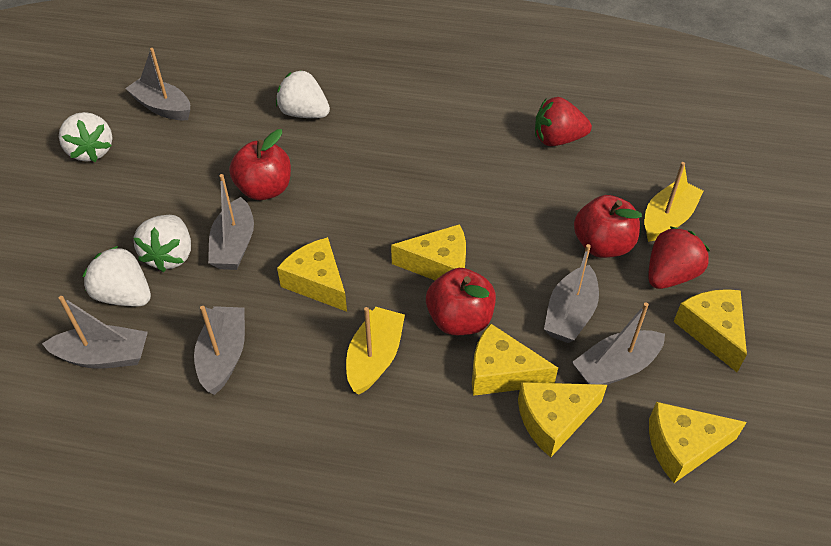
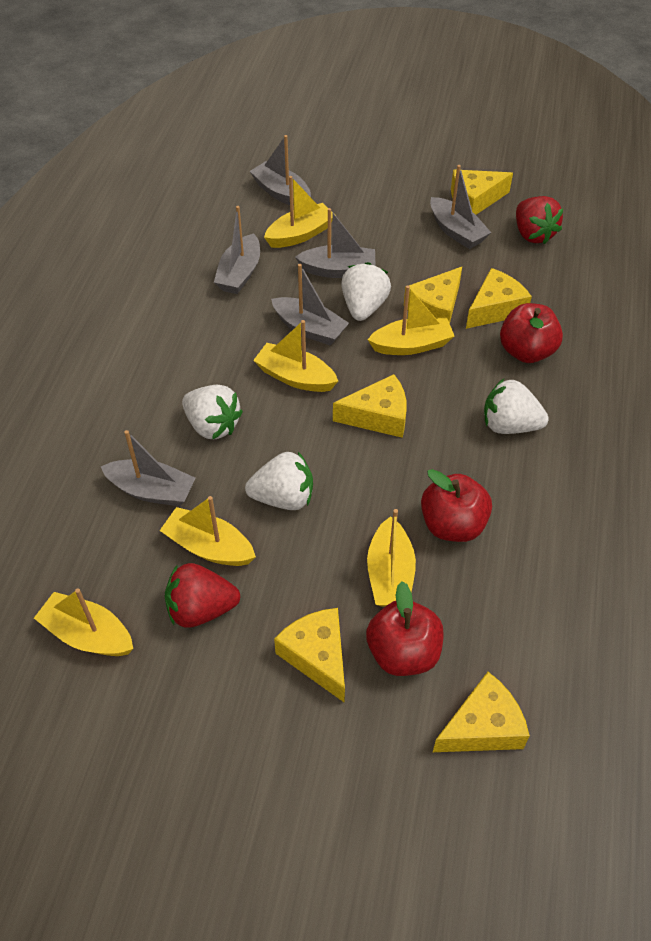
yellow boat: [346,307,405,395] [644,162,704,242] = 2 -> [34,588,133,656] [160,496,256,566] [253,320,338,392] [264,176,332,248] [367,509,416,606] [368,285,454,355] = 6

